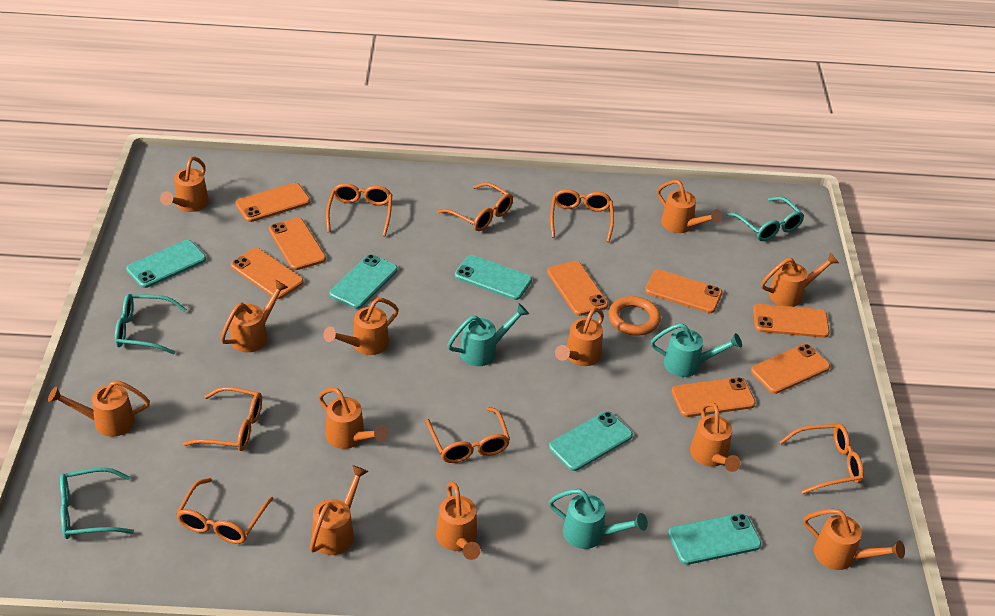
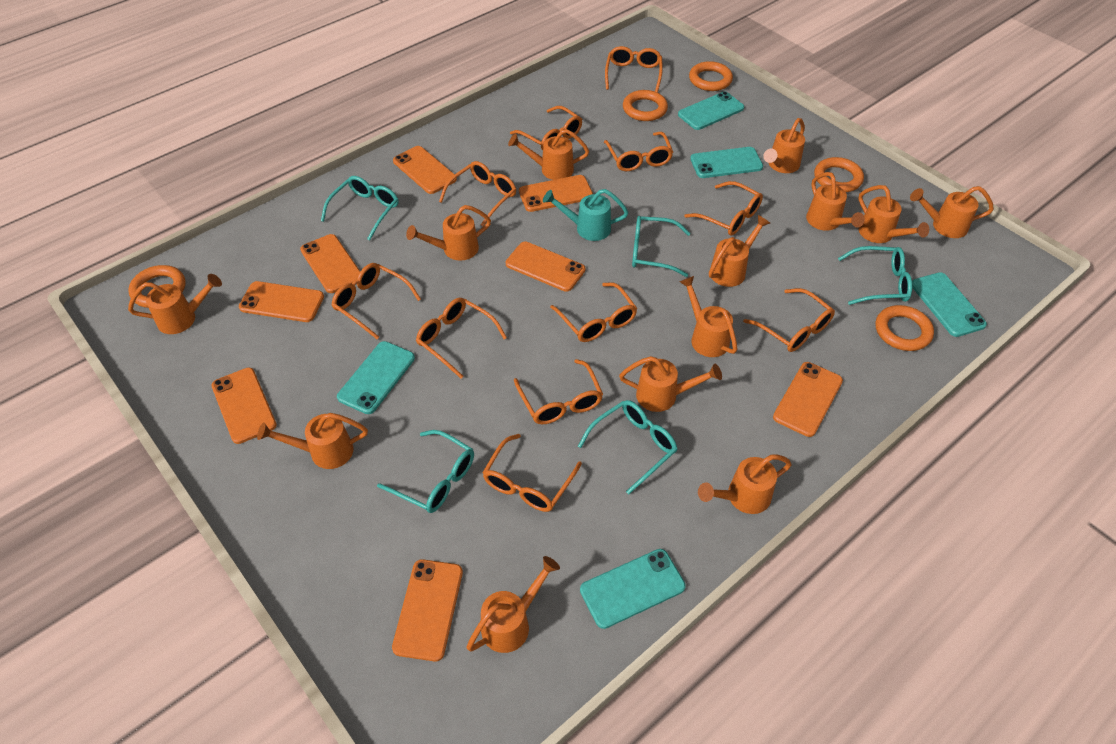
orange glasses: [176,478,273,544] [182,387,262,451] [326,183,392,236] [426,407,510,463] [437,182,513,231] [550,189,614,242] [780,424,864,494] = 7 -> [332,263,421,339] [416,298,507,379] [439,161,516,226] [482,434,582,512] [510,106,582,150] [514,359,603,424] [550,282,637,342] [604,132,673,171] [605,46,663,93] [684,181,763,236] [743,288,835,352] = 11
orange ring: [608,296,661,336] = 1 -> [128,265,186,308] [623,90,668,121] [689,61,733,91] [814,157,864,192] [875,305,934,351] = 5
orange watering can: [48,380,150,437] [160,156,209,212] [220,280,288,352] [310,465,368,555] [318,387,388,449] [324,298,399,355] [436,482,481,560] [555,307,604,366] [657,180,722,233] [690,402,741,472] [761,252,839,307] [803,509,905,570] = 12 -> [128,274,222,334] [257,413,368,469] [406,205,491,261] [467,556,560,653] [508,129,589,180] [619,356,722,412] [680,276,737,357] [698,454,792,514] [709,215,770,287] [763,118,805,173] [806,172,865,231] [858,185,929,243] [910,186,994,238] = 13
turquoise glasses: [60,467,134,539] [115,294,187,355] [726,197,804,241] = 3 -> [321,176,399,241] [377,430,474,513] [578,400,678,494] [632,216,691,277] [838,246,912,305] = 5
turquoise watering can: [447,304,529,366] [548,489,648,549] [650,323,742,377] = 3 -> [543,189,628,241] = 1

